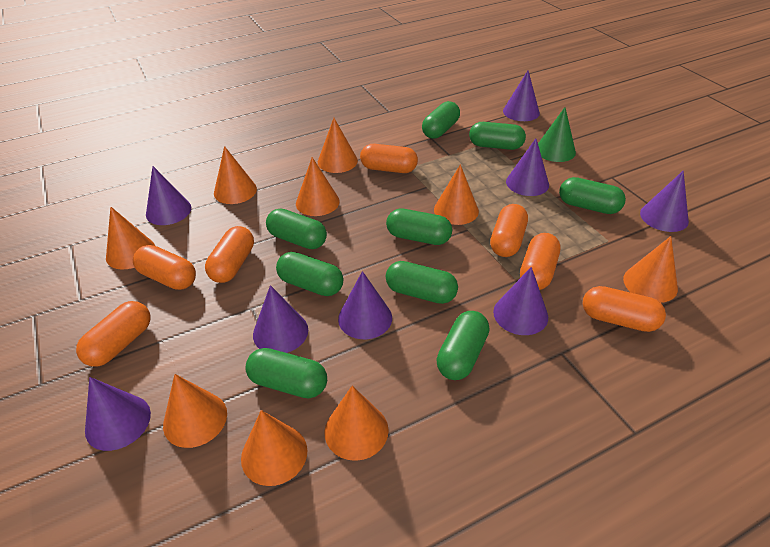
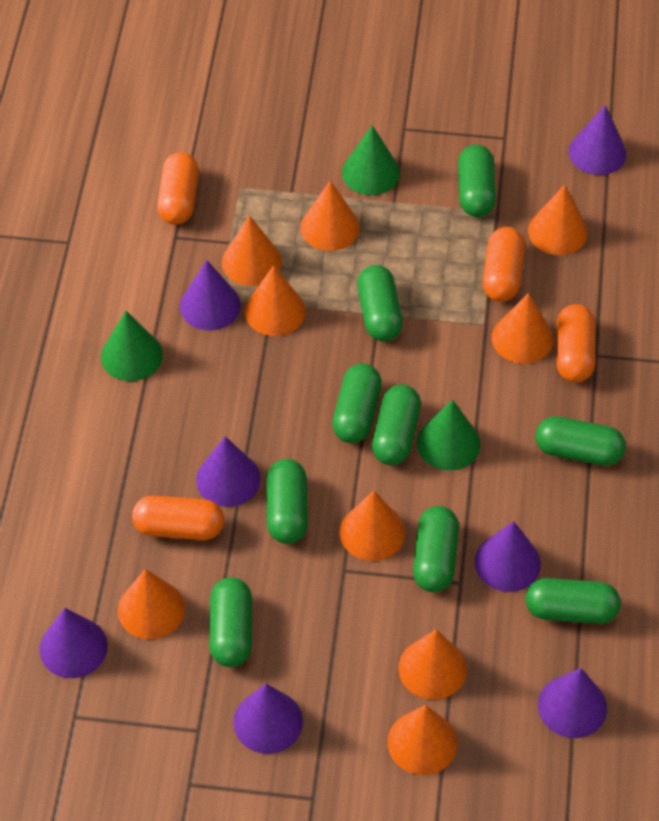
green cone: [538,107,576,162] = 1 -> [101,311,163,381] [342,125,400,195] [417,400,481,471] = 3
orange capsule: [76,301,150,367] [133,245,196,290] [205,226,254,283] [360,144,418,173] [490,204,528,257] [520,233,560,290] [583,286,666,332] = 7 -> [132,495,224,540] [157,152,199,225] [483,227,525,302] [556,304,595,383] = 4
purple cone: [85,377,151,451] [146,166,191,225] [253,285,308,353] [338,271,392,339] [493,267,548,335] [503,71,540,121] [506,138,549,196] [640,171,689,232] = 8 -> [39,608,108,678] [180,260,241,330] [196,436,261,507] [233,684,303,754] [475,521,541,592] [538,668,607,738] [569,105,626,175] = 7

